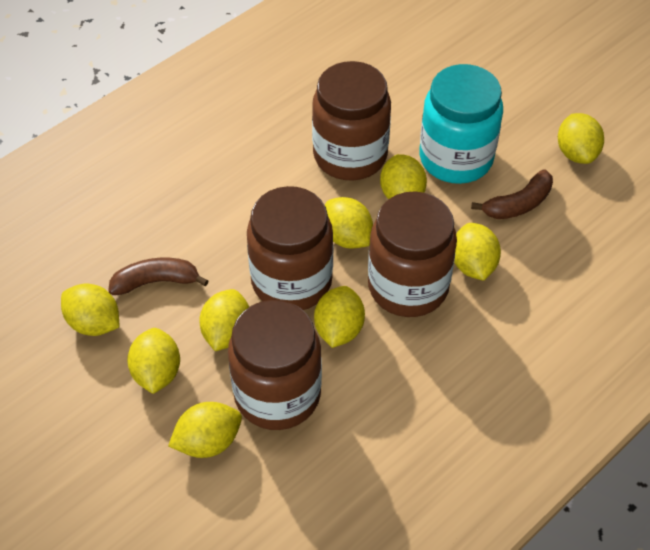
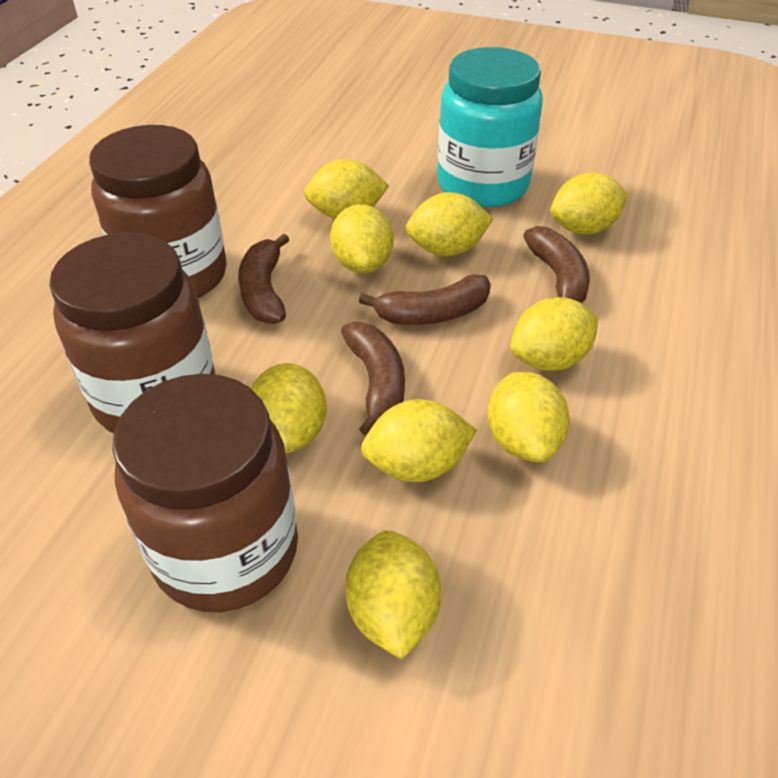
brown banana: [108,258,209,295] [471,170,553,219] = 2 -> [238,234,290,324] [341,322,405,435] [359,274,491,325] [523,226,590,303] = 4
brown jar: [228,300,322,430] [247,186,333,310] [312,61,391,181] [368,191,457,317] = 4 -> [49,232,216,433] [89,125,227,298] [112,374,298,612] = 3

